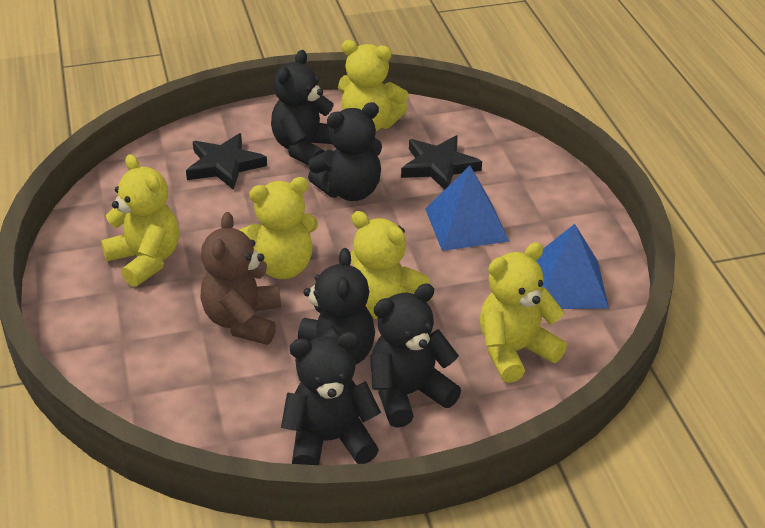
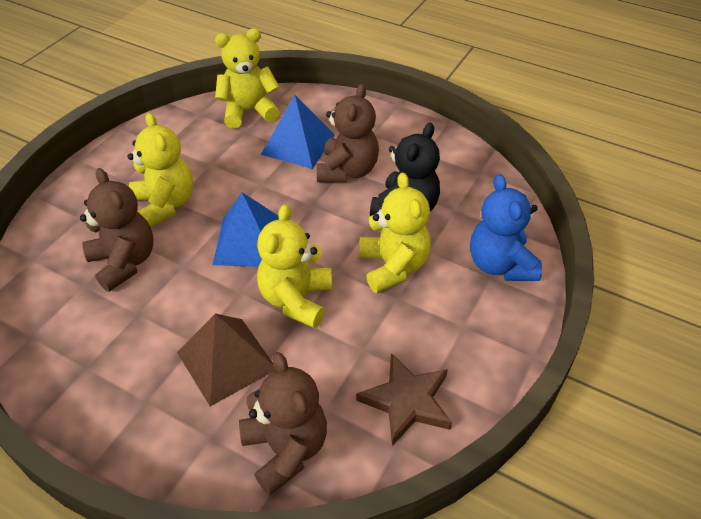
black star: [186,133,267,190] [401,136,482,190] = 2 -> none = 0
black teddy bear: [271,50,334,165] [281,332,381,465] [295,248,375,380] [308,102,382,201] [370,283,461,428] = 5 -> [370,123,440,216] = 1
blue teddy bear: none = 0 -> [470,174,542,281] = 1
brown pyramid: none = 0 -> [177,313,275,406] = 1
brown star: none = 0 -> [356,353,452,446] = 1
brown teddy bear: [200,212,281,345] = 1 -> [80,168,153,292] [239,352,327,495] [317,84,379,183] = 3
yellow teddy bear: [101,154,179,287] [240,177,318,279] [338,40,409,131] [351,211,433,319] [480,242,567,383] = 5 -> [127,112,193,227] [215,28,280,129] [257,204,332,328] [359,172,431,293] = 4

